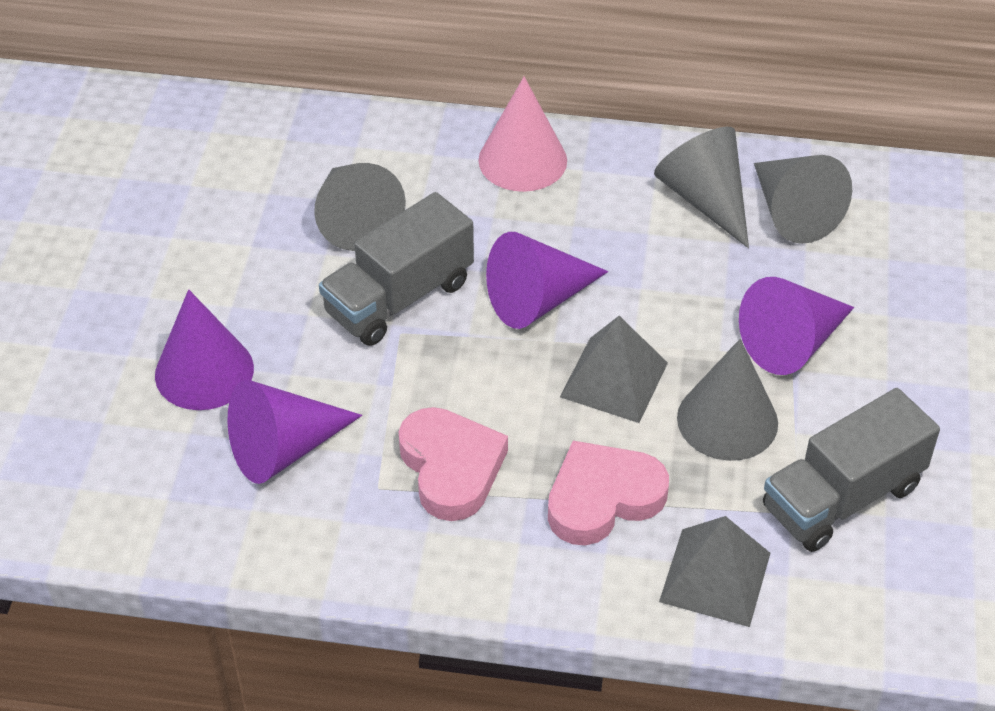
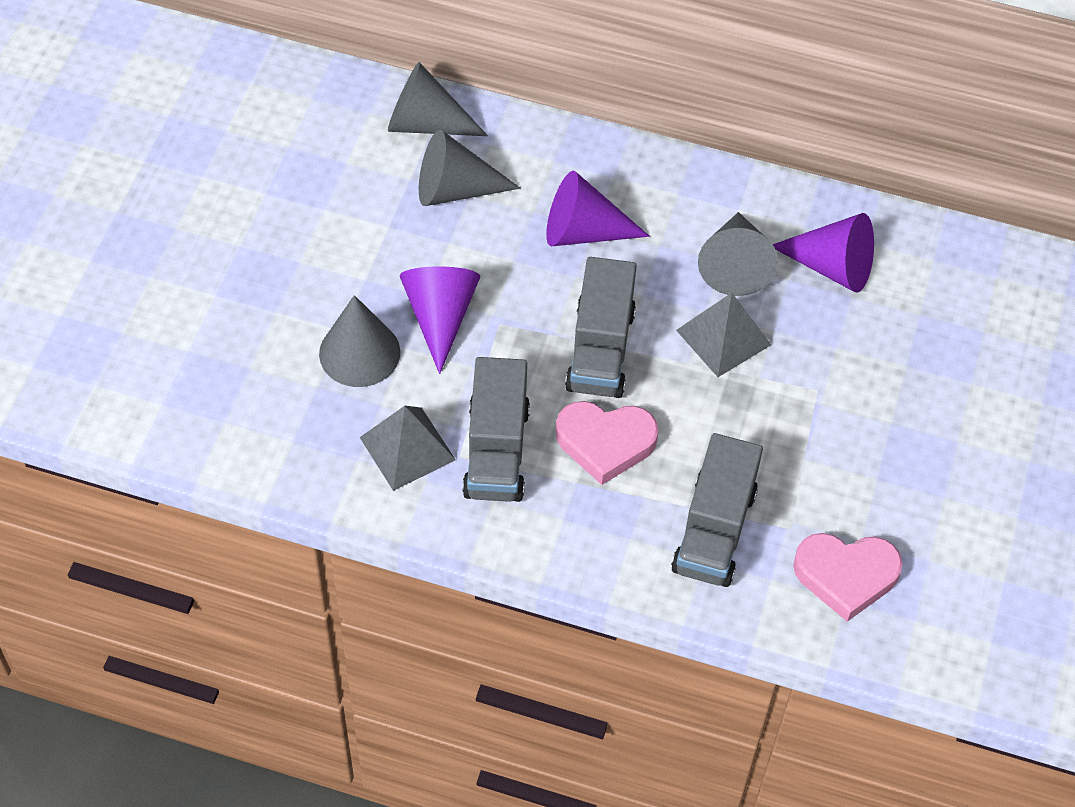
grey truck: [319,192,474,346] [763,388,940,552] = 2 -> [462,357,530,502] [565,257,637,398] [671,433,763,587] = 3
pink cone: [478,76,567,192] = 1 -> none = 0
purple cone: [155,289,254,410] [227,380,362,484] [486,232,608,329] [739,277,854,375] = 4 -> [400,266,480,374] [546,171,650,246] [772,213,874,293] = 3

